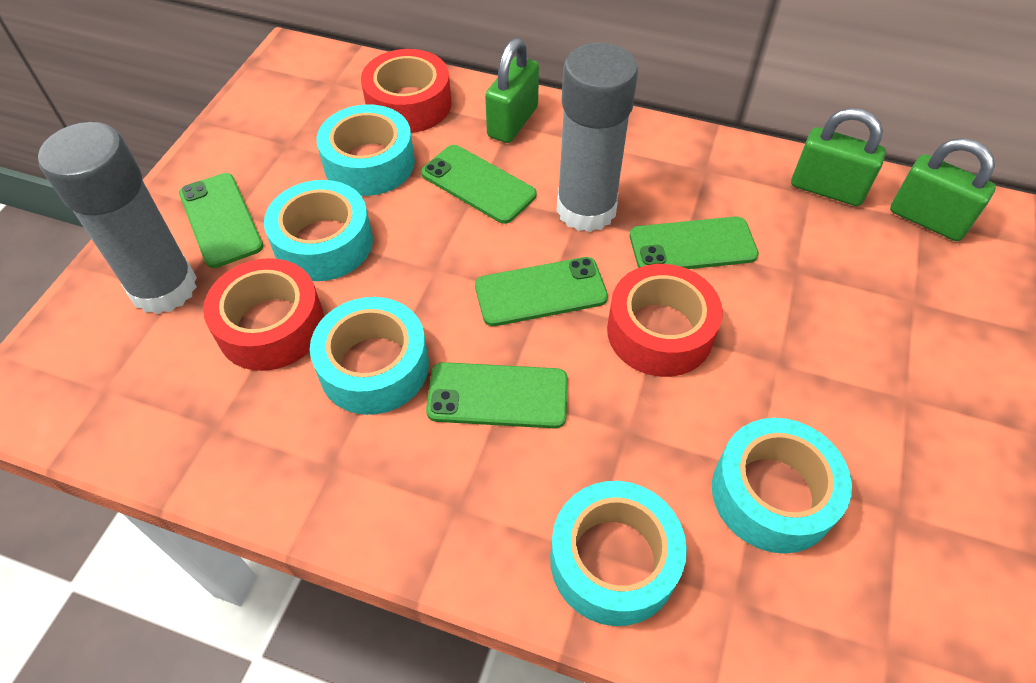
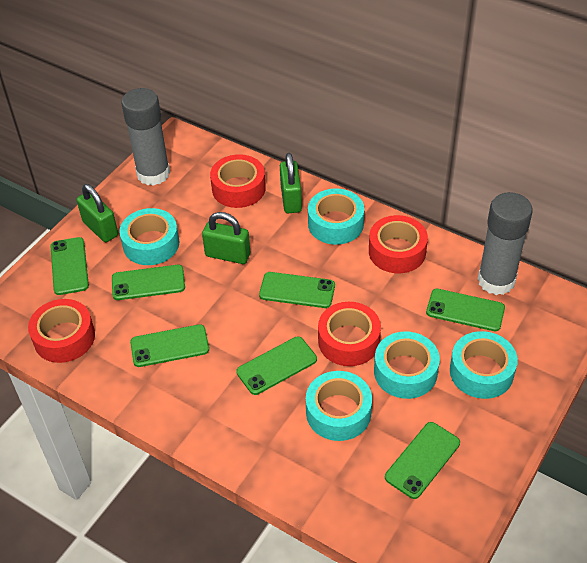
green phone: [179,173,263,268] [421,145,537,224] [426,362,568,428] [475,257,608,326] [630,217,759,269] = 5 -> [51,237,89,295] [112,265,185,300] [130,324,209,367] [236,337,317,395] [259,272,335,308] [385,422,460,499] [426,289,505,331] = 7
red tape: [203,258,324,371] [361,49,451,133] [607,264,723,377] = 3 -> [28,299,95,363] [210,154,266,208] [318,302,381,366] [369,215,428,273] = 4

